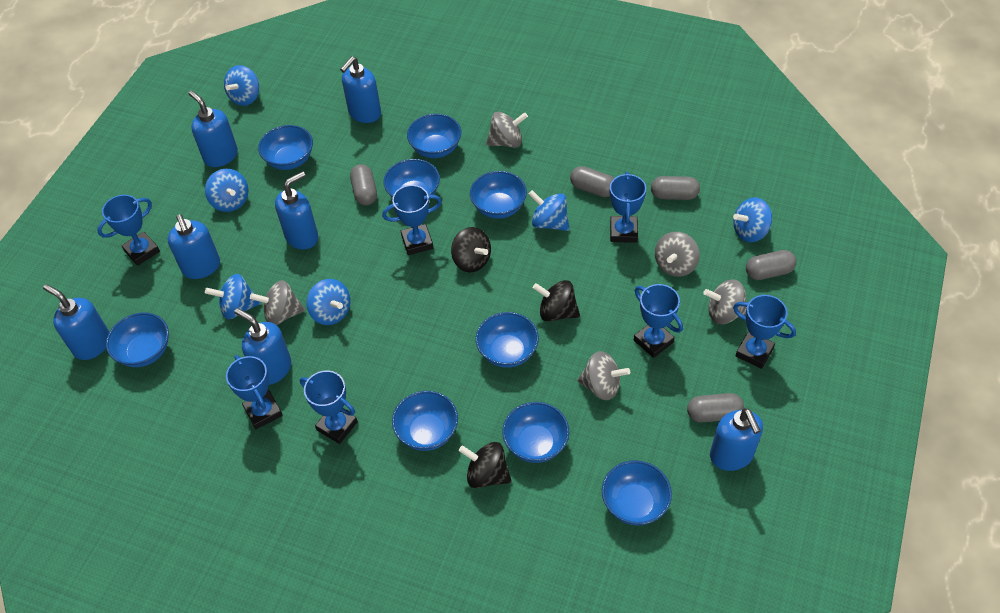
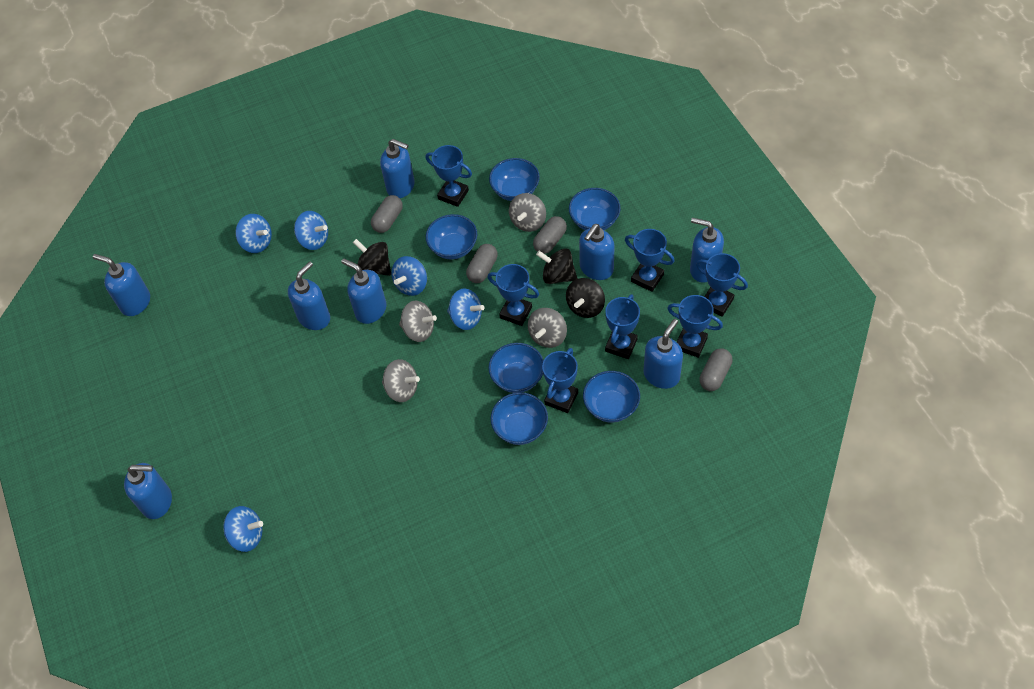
blue bowl: [106,313,169,367] [258,125,313,170] [383,159,440,198] [392,391,458,451] [407,114,461,158] [470,171,527,219] [476,312,539,368] [502,402,569,463] [602,460,672,525] = 9 -> [426,214,478,259] [488,343,544,393] [489,158,540,201] [491,392,548,445] [569,188,621,230] [583,371,640,422] = 6
blue soap dispenser: [43,284,109,360] [168,214,220,279] [188,90,238,167] [234,308,291,385] [275,171,318,250] [340,56,381,123] [710,408,763,471] = 7 -> [93,254,150,316] [124,463,172,519] [288,261,330,330] [341,258,386,324] [380,139,415,198] [579,224,615,280] [643,319,683,389] [690,218,724,282] = 8
blue spinning top: [205,169,249,212] [205,274,261,319] [224,65,259,106] [307,279,350,325] [529,190,569,231] [733,197,772,242] = 6 -> [223,506,263,552] [235,214,272,253] [294,211,328,250] [391,256,427,296] [447,288,485,330] = 5
grey capsule: [350,164,377,205] [570,166,614,197] [651,176,700,200] [687,393,744,423] [746,250,797,280] = 5 -> [371,195,403,233] [466,244,498,283] [533,216,567,254] [699,348,732,391] = 4
grey spinning top: [250,280,305,325] [486,112,528,147] [577,351,630,400] [655,232,700,277] [703,280,747,324] = 5 -> [382,359,420,402] [399,301,437,342] [509,193,546,232] [528,308,567,348] = 4

